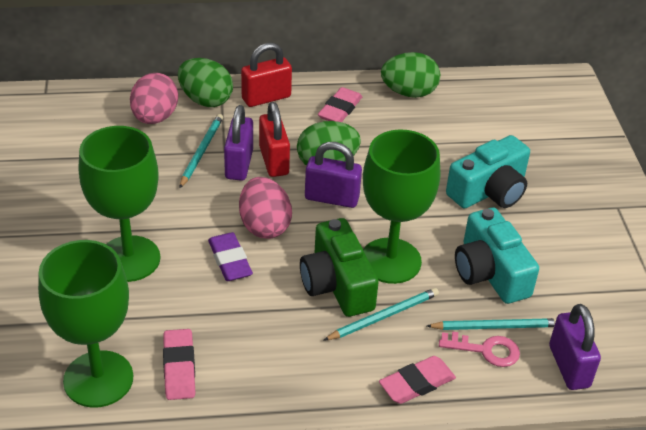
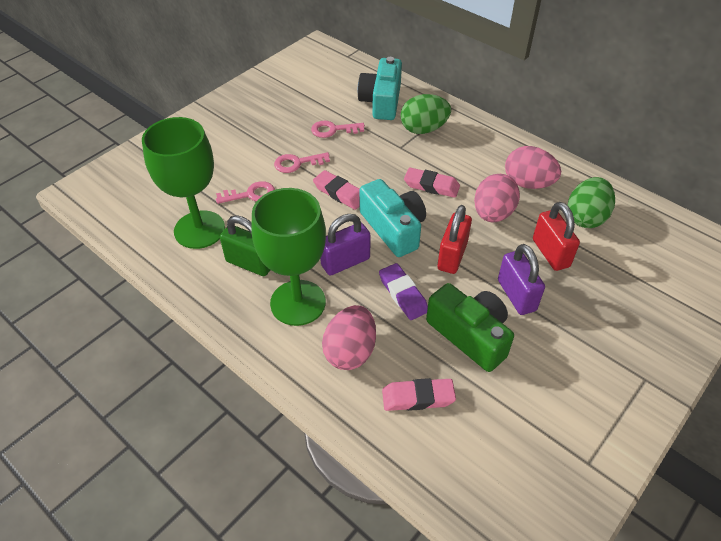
green egg: [178,58,233,107] [297,121,361,166] [381,52,440,98] = 3 -> [400,94,451,134] [567,177,615,228] = 2
green goblet: [38,240,133,408] [79,126,160,282] [363,130,440,284] = 3 -> [142,117,225,249] [251,188,326,326] = 2
green padlock: none = 0 -> [220,215,270,276] = 1
pink egg: [130,73,178,124] [239,177,292,239] = 2 -> [322,305,376,370] [474,174,520,222] [505,146,561,189] = 3
pink key: [439,331,520,367] = 1 -> [216,181,275,204] [274,152,330,173] [311,121,365,138] = 3
purple padlock: [224,105,253,181] [305,142,362,208] [549,304,601,390] = 3 -> [320,214,371,276] [498,244,545,315] = 2
turquoise pencil: [179,114,223,188] [323,288,439,341] [427,318,557,330] = 3 -> none = 0

